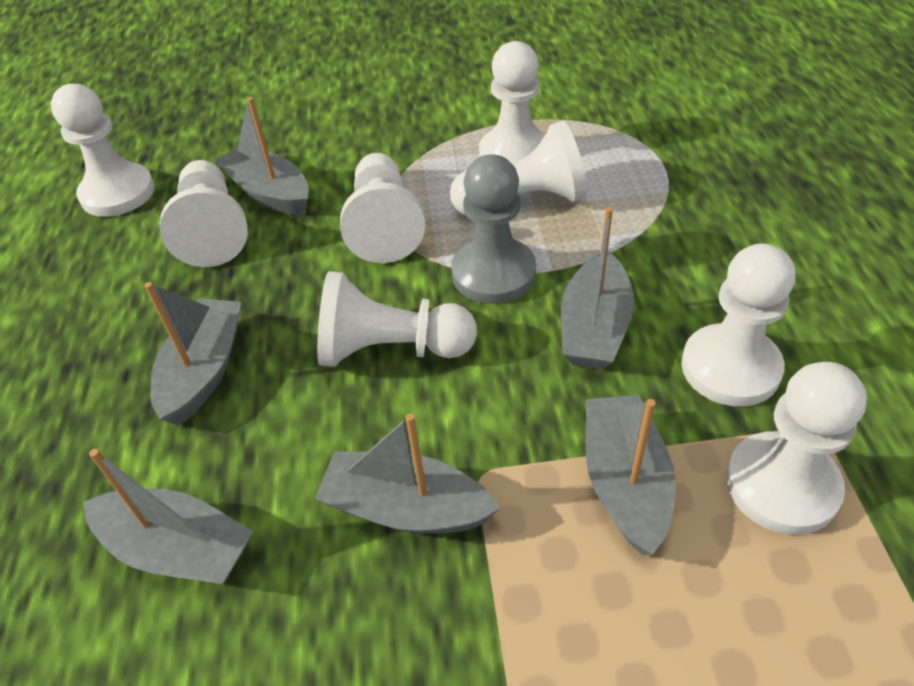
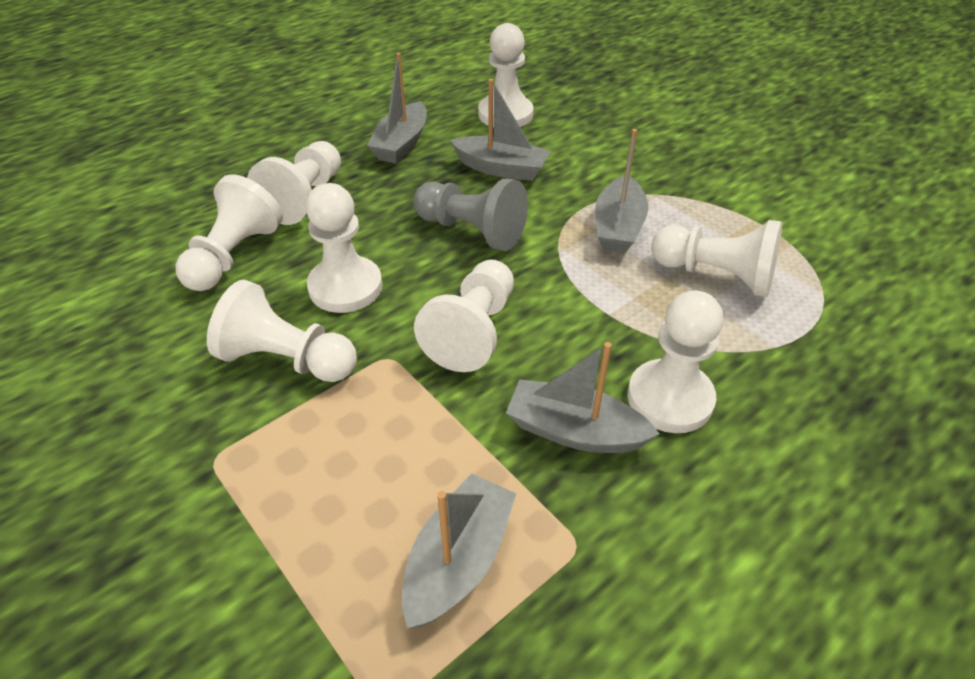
grey boat: [83,449,253,584] [144,282,241,426] [215,97,309,215] [315,413,500,534] [561,207,634,370] [585,395,676,555] = 6 -> [367,53,427,163] [402,473,516,629] [451,79,551,181] [506,342,659,453] [595,129,648,253] = 5

